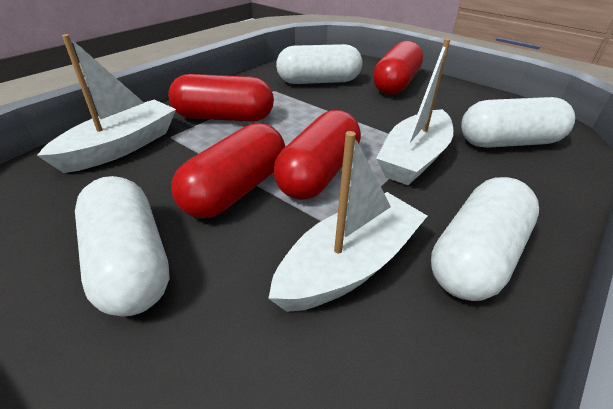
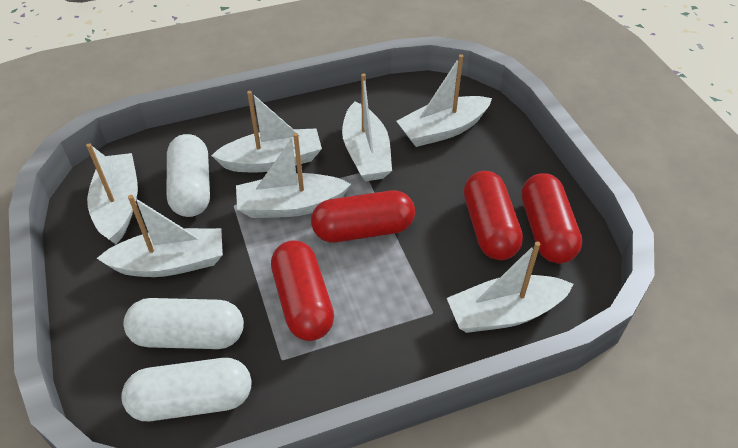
white boat: [37,34,176,173] [268,131,427,312] [376,38,453,185] = 3 -> [86,143,138,244] [97,195,223,277] [211,91,322,173] [236,133,351,218] [342,73,392,181] [396,54,492,147] [447,241,573,333] = 7
white capsule: [75,176,170,316] [276,44,362,84] [431,177,539,301] [461,97,575,148] = 4 -> [121,358,251,421] [123,298,244,349] [166,134,210,217] = 3

